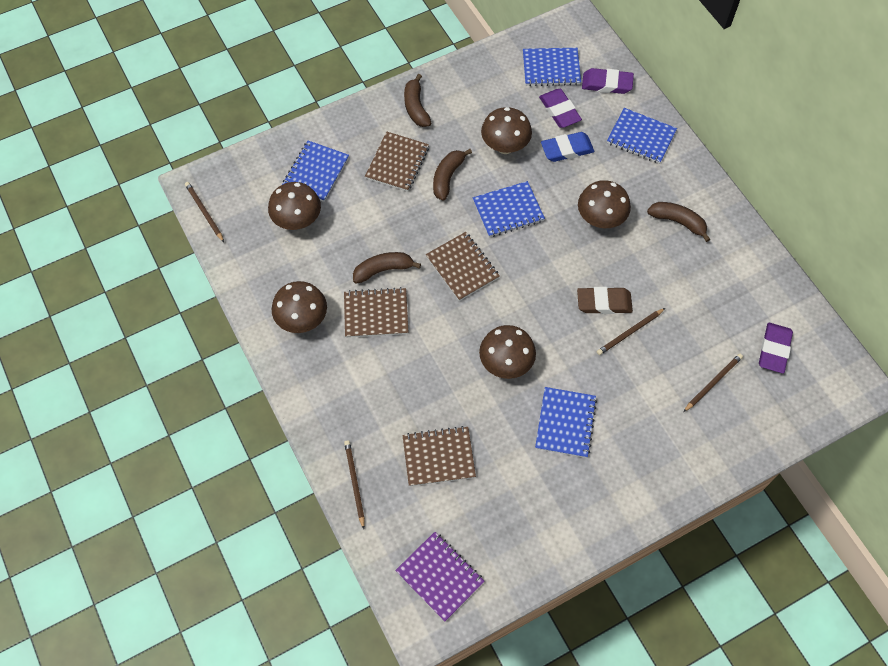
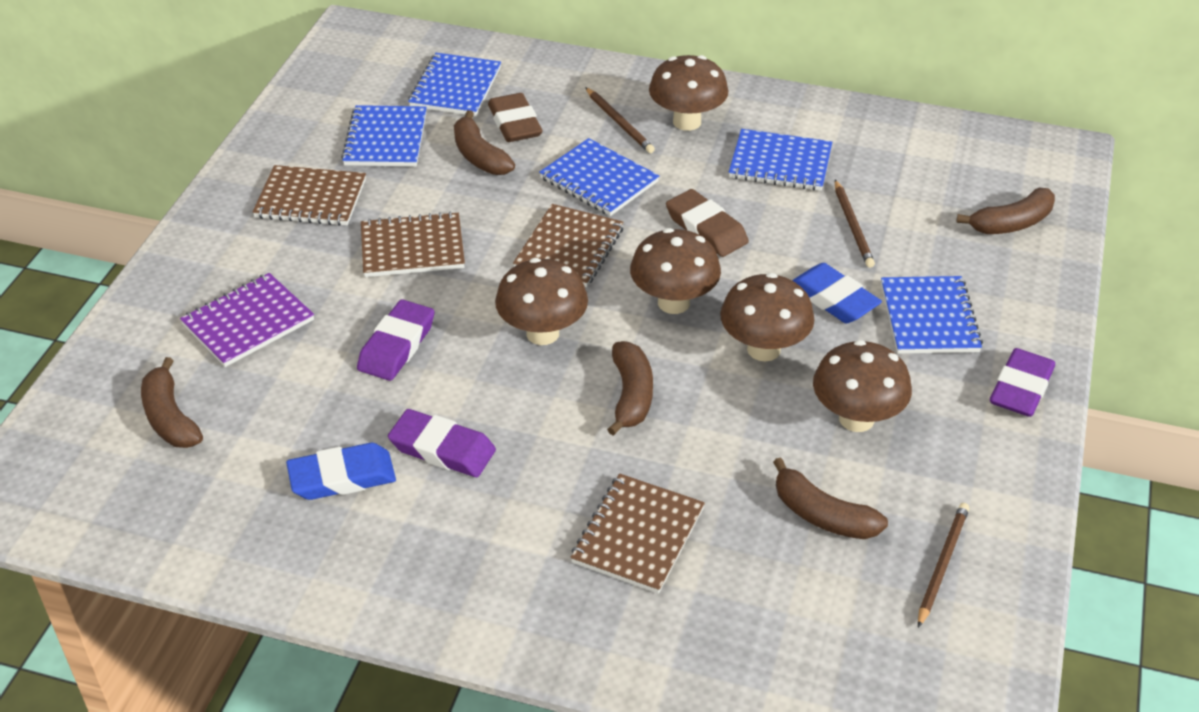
blue eraser: [541,132,594,162] = 1 -> [286,443,396,500] [792,263,882,323] = 2
brown banana: [353,252,421,284] [404,74,431,127] [433,149,472,201] [647,202,710,242] = 4 -> [141,357,203,448] [454,110,515,175] [607,341,653,436] [773,457,888,539] [956,188,1055,234] = 5
brown eraser: [577,287,633,314] = 1 -> [488,93,542,142] [666,189,749,257] = 2
brown pencil: [185,182,224,242] [344,440,365,529] [597,308,665,355] [683,354,743,412] = 4 -> [585,87,655,153] [835,180,875,268] [918,503,970,628] = 3

